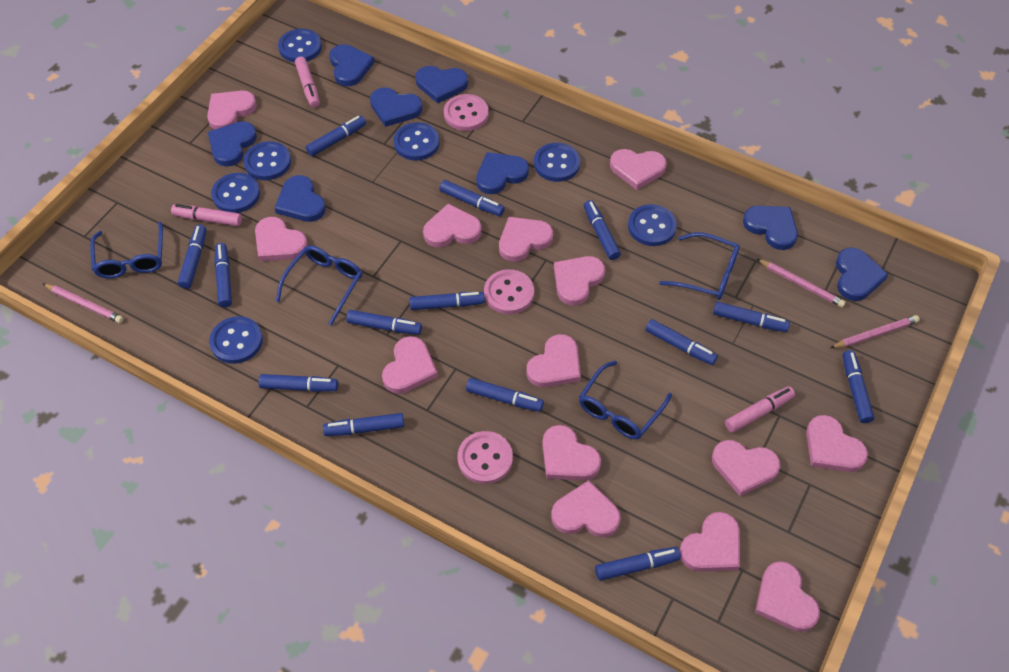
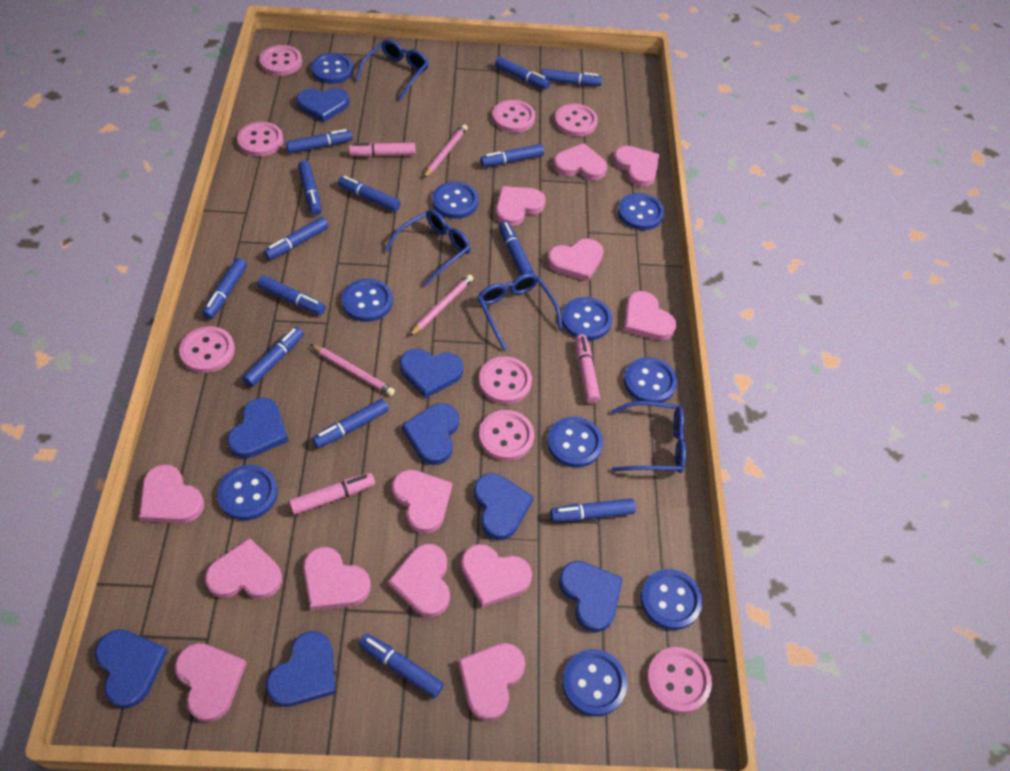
blue button: [209,316,263,364] [211,173,260,213] [244,141,291,180] [278,29,322,62] [393,122,440,161] [534,143,580,182] [628,204,677,246] = 7 -> [217,465,278,520] [311,53,353,84] [342,278,393,322] [432,181,479,219] [547,416,603,468] [562,297,612,341] [562,649,627,717] [618,193,665,230] [624,357,677,403] [641,569,703,630] = 10
pink button: [444,94,489,131] [458,431,513,484] [484,269,534,314] = 3 -> [179,326,235,373] [237,122,283,157] [259,45,302,76] [479,356,532,404] [479,410,534,461] [492,100,535,133] [555,104,598,137] [647,647,712,714] = 8
pink heart: [207,90,257,129] [255,217,308,261] [382,336,438,394] [423,204,482,247] [499,217,553,262] [526,334,581,387] [542,425,601,480] [551,480,621,538] [554,256,605,306] [610,149,667,190] [680,512,740,572] [712,440,780,496] [755,561,820,632] [806,415,868,472] = 14 -> [139,464,204,523] [175,643,247,722] [205,538,282,599] [303,547,371,611] [388,544,450,617] [392,470,452,534] [458,643,525,721] [461,544,532,608] [496,186,546,226] [547,239,604,282] [553,143,607,180] [613,146,659,187] [624,291,676,341] = 13

